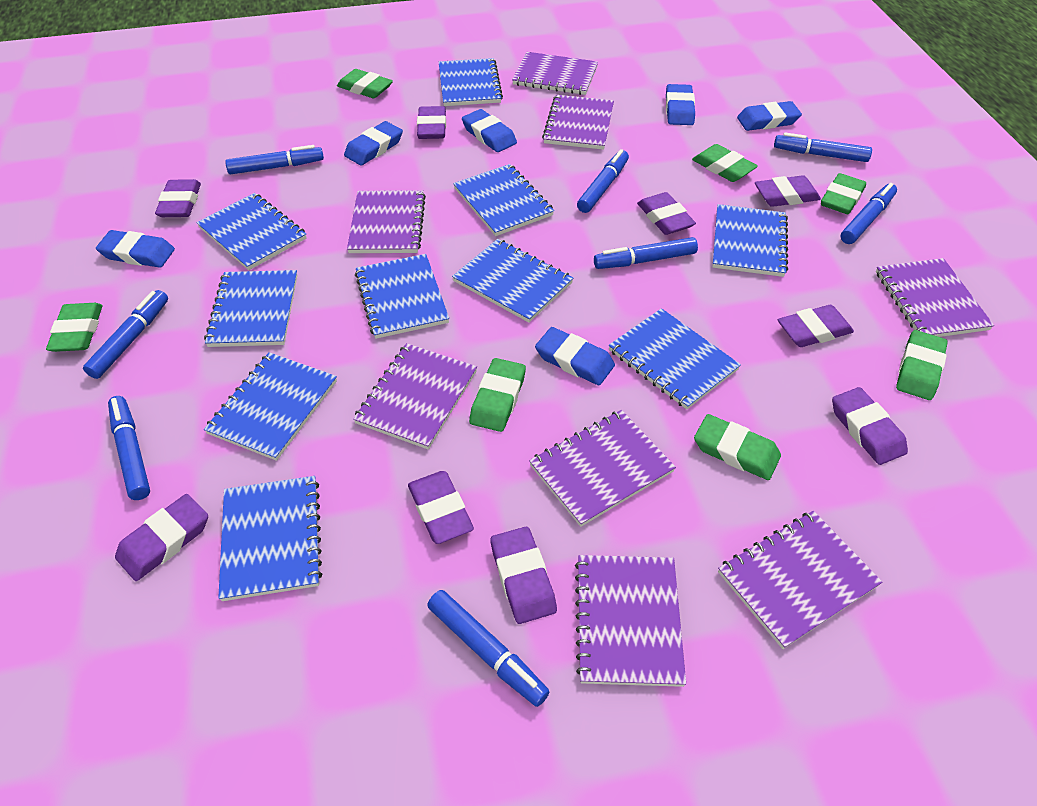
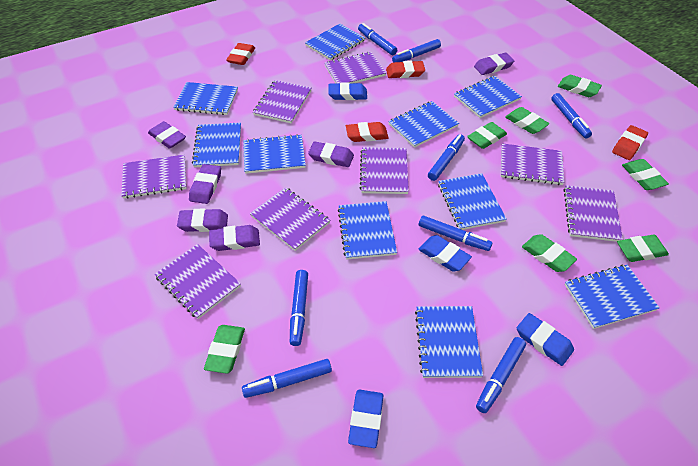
blue eraser: [96,230,175,268] [344,121,403,165] [462,109,517,152] [535,327,615,385] [666,84,695,125] [737,101,802,131] = 6 -> [329,82,367,100] [348,390,383,448] [419,235,472,272] [517,313,574,366] = 4
purple eraser: [115,494,208,581] [155,179,201,217] [408,471,474,544] [417,106,446,139] [491,527,557,624] [637,192,696,235] [755,175,821,207] [778,305,854,347] [832,387,908,465] = 9 -> [148,121,186,149] [177,208,228,232] [189,164,221,204] [209,225,260,251] [308,141,354,167] [474,53,514,75] = 6
red eraser: none = 0 -> [226,43,255,65] [346,122,389,142] [386,61,425,78] [612,125,648,160] = 4

